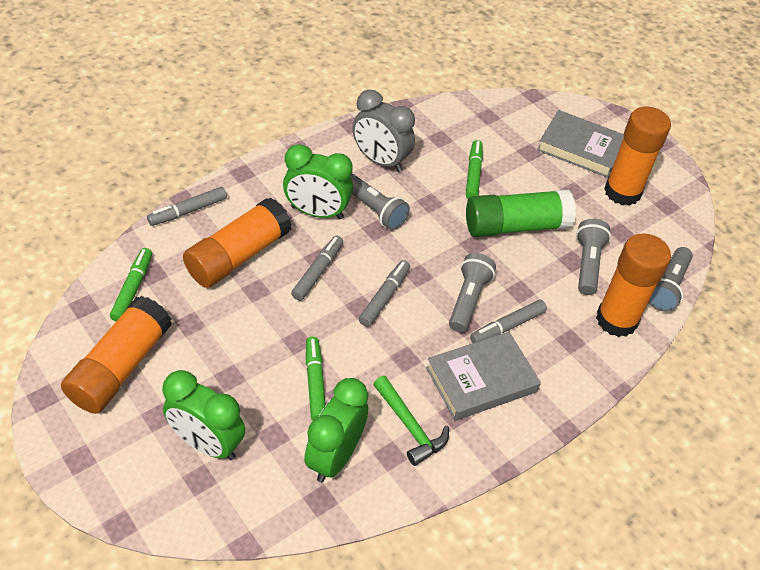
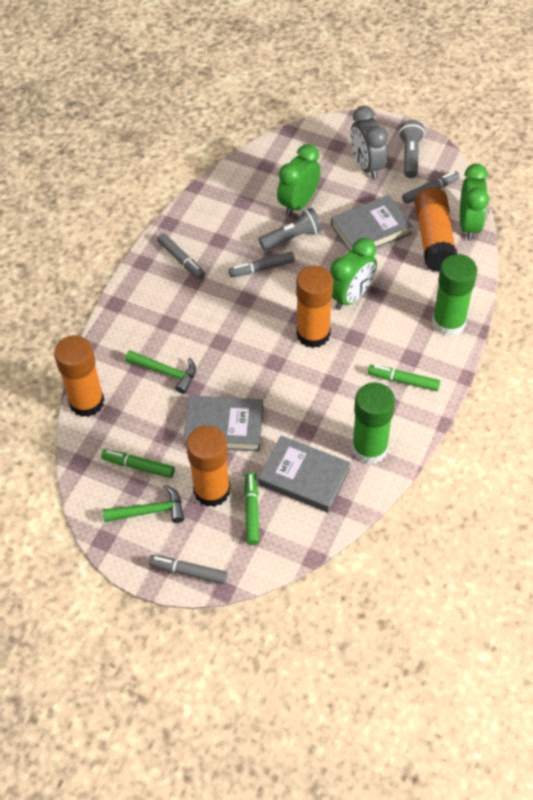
green glue stick: [466,189,576,237] = 1 -> [352,383,395,465] [432,254,477,337] = 2
green hammer: [373,376,449,466] = 1 -> [103,485,184,523] [125,350,196,394] = 2
grey book: [426,332,541,421] [537,110,624,178] = 2 -> [183,396,263,452] [258,435,351,513] [331,195,412,251] = 3
grey flashlight: [351,174,410,230] [449,253,496,332] [576,219,611,295] [648,247,693,312] = 4 -> [259,208,322,250] [399,120,425,178] = 2

